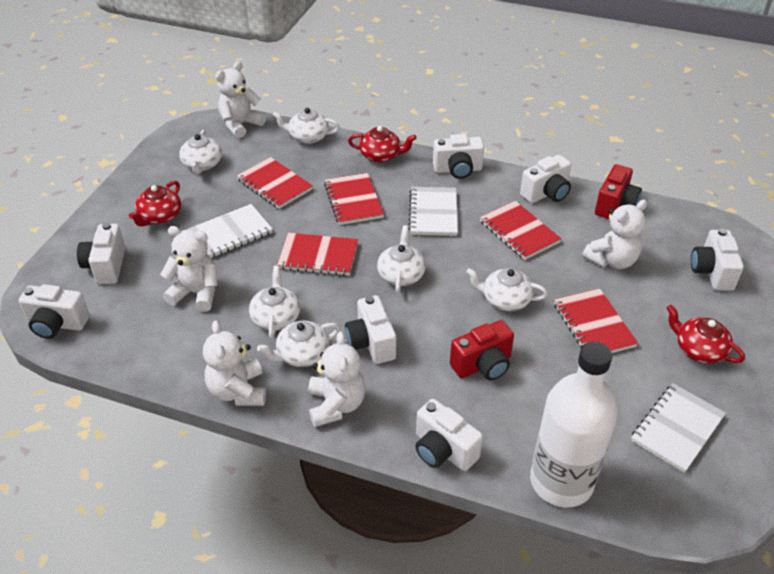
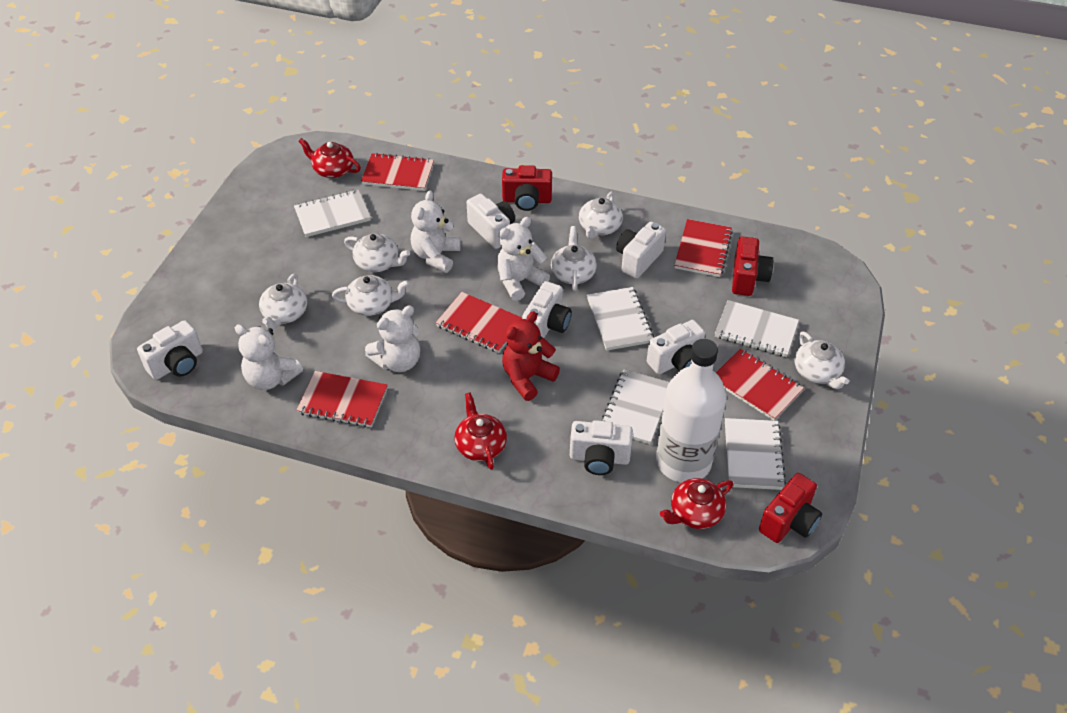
red camera: [450,320,514,380] [595,164,642,219] = 2 -> [502,165,552,211] [732,236,773,296] [759,473,822,543] = 3
red teddy bear: none = 0 -> [502,311,560,401] = 1
white camera: [19,284,90,339] [77,223,125,284] [345,295,396,364] [416,399,483,471] [433,134,484,179] [520,155,571,203] [691,229,744,291] = 7 -> [137,320,203,380] [467,194,515,249] [522,281,572,338] [570,420,633,475] [616,222,666,279] [647,320,705,374] = 6
white notebook: [188,204,273,258] [409,187,458,236] [631,383,726,473] = 3 -> [294,189,371,237] [587,287,654,351] [602,369,669,444] [715,300,799,357] [725,418,786,490] = 5
white teddy bear: [160,226,218,312] [203,321,266,406] [215,62,266,138] [308,331,366,427] [582,199,647,269] = 5 -> [234,324,303,390] [365,306,420,372] [411,191,461,273] [497,217,550,301] = 4

